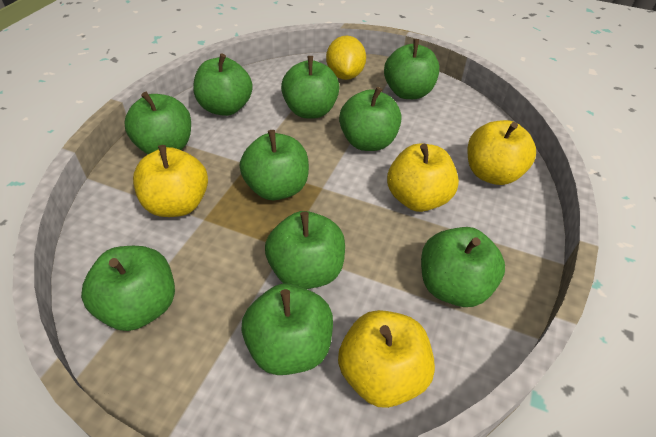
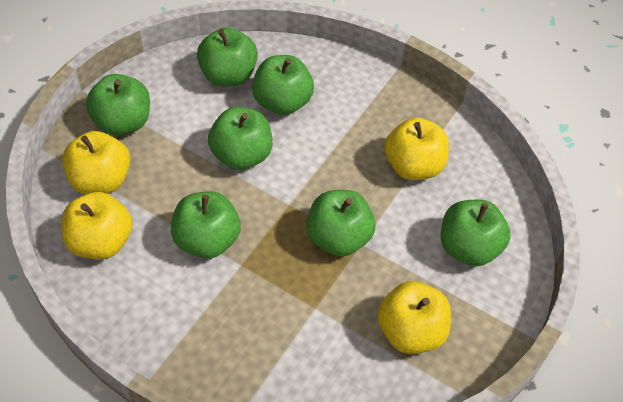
green apple: [81,246,175,331] [124,92,191,154] [193,54,253,116] [240,130,309,200] [242,284,333,375] [265,211,345,289] [281,56,339,119] [339,87,402,151] [384,39,439,99] [421,227,505,307] = 10 -> [86,74,150,136] [171,191,241,259] [197,27,258,87] [208,107,273,170] [252,55,314,115] [306,190,376,256] [441,200,511,266] = 7
yellow lemon: [326,36,366,80] = 1 -> none = 0

